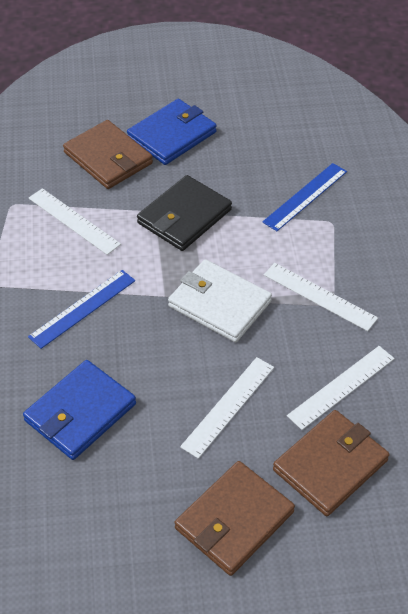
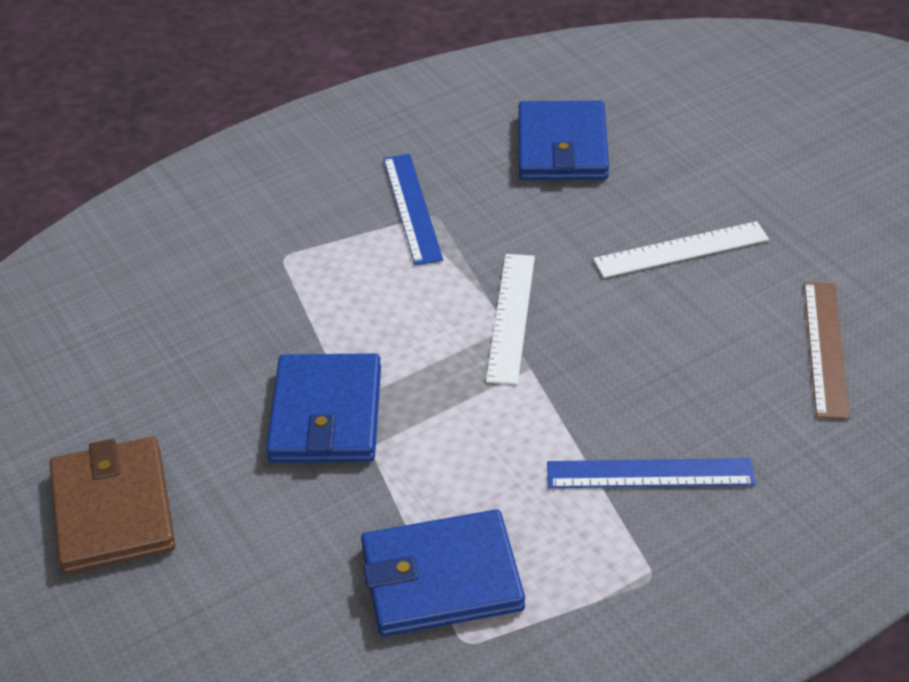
black wallet: [137,175,232,251] = 1 -> none = 0
blue wallet: [23,360,136,460] [127,99,217,165] = 2 -> [266,353,381,463] [361,509,525,636] [519,100,609,180] = 3
brown ruler: none = 0 -> [804,282,850,419] = 1
brown wallet: [63,120,153,189] [175,461,295,576] [273,410,390,516] = 3 -> [50,437,176,574] = 1
white ruler: [29,188,121,255] [180,357,274,459] [264,263,378,331] [287,346,395,430] = 4 -> [486,254,535,385] [593,221,769,278] = 2
white wallet: [168,259,272,342] = 1 -> none = 0

